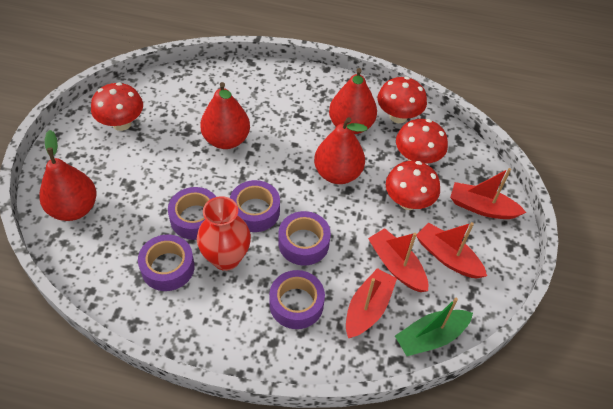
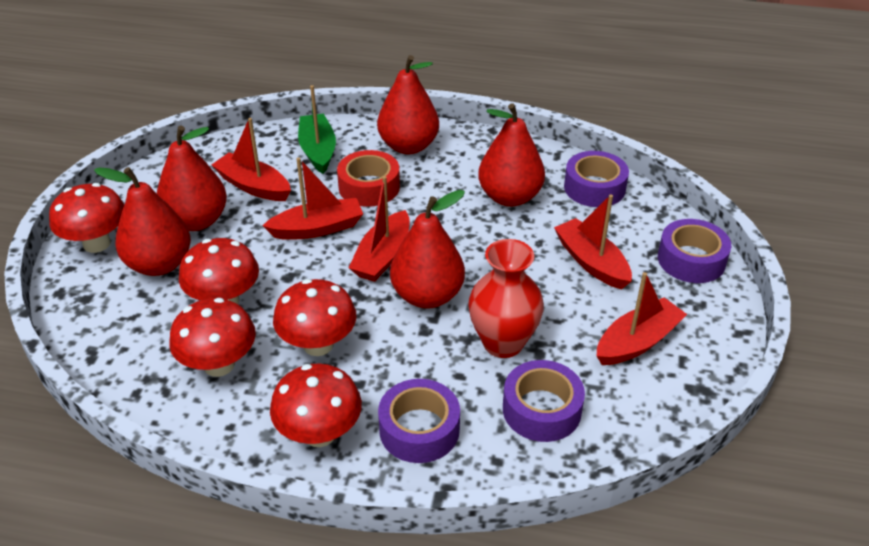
purple tape: [138,234,195,291] [168,187,216,240] [230,180,280,232] [269,270,325,329] [279,211,331,266] = 5 -> [378,379,460,463] [503,360,585,442] [564,151,629,207] [658,219,731,283] = 4
red boat: [346,268,397,338] [368,228,428,292] [416,222,487,279] [450,168,526,219] = 4 -> [211,118,291,201] [262,157,363,240] [349,176,410,282] [554,195,632,289] [596,272,687,365] = 5
red mushroom: [91,82,143,131] [378,77,427,123] [386,161,440,210] [396,119,448,164] = 4 -> [49,183,124,253] [169,298,256,377] [179,238,259,304] [270,364,362,447] [273,279,357,356] = 5
red pear: [39,130,96,221] [200,82,250,149] [314,117,367,184] [329,68,377,134] = 4 -> [94,167,191,276] [157,126,227,231] [377,55,439,154] [390,190,465,309] [478,103,545,207] = 5
red tape: none = 0 -> [337,150,400,207] = 1

